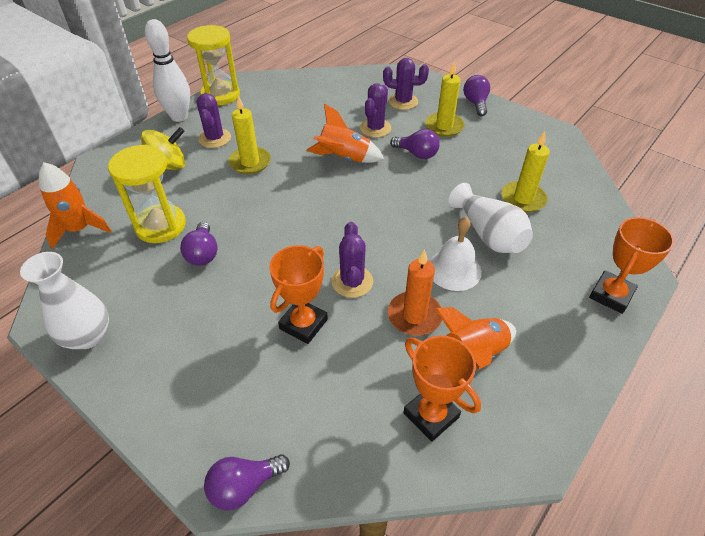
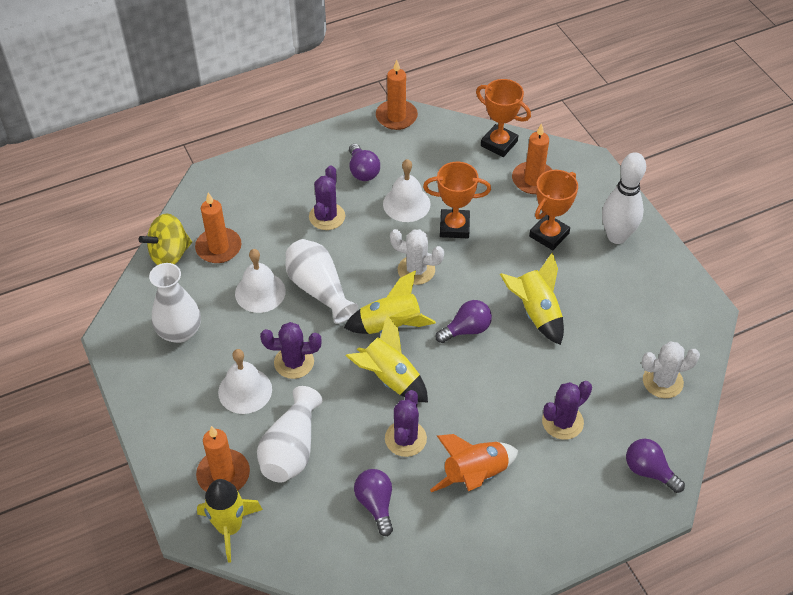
orange candle: [388,249,442,336] = 1 -> [195,193,241,263] [196,426,250,492] [376,60,418,130] [512,123,553,194] = 4
orange rocket: [39,162,111,249] [306,104,384,163] [435,307,516,370] = 3 -> [430,434,518,492] = 1
white bell: [429,217,482,291] = 1 -> [218,349,272,414] [235,249,286,313] [383,159,431,222] = 3
white cactus: none = 0 -> [390,229,444,285] [641,342,700,398] = 2
white vase: [20,252,109,349] [449,183,533,253] = 2 -> [149,263,201,343] [257,386,322,482] [285,239,358,324] = 3
yellow candle: [228,96,271,174] [425,61,465,137] [501,131,550,212] = 3 -> none = 0
yellow hourglass: [108,145,186,243] [187,25,240,106] = 2 -> none = 0
yellow rocket: none = 0 -> [197,479,263,563] [344,271,436,334] [346,315,428,402] [500,253,564,345] = 4

